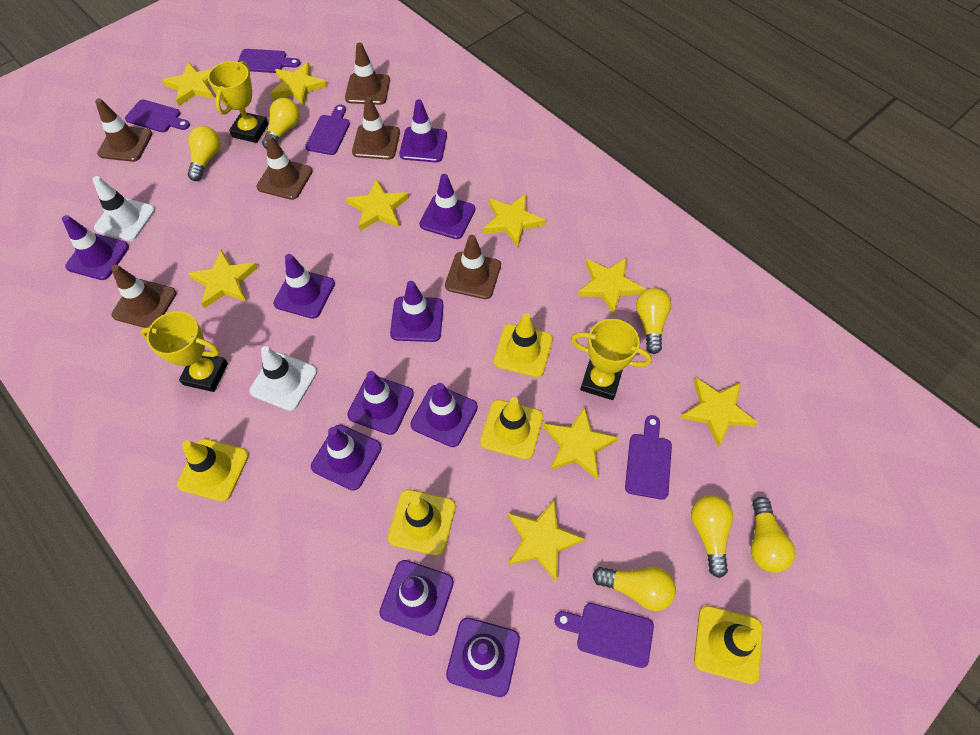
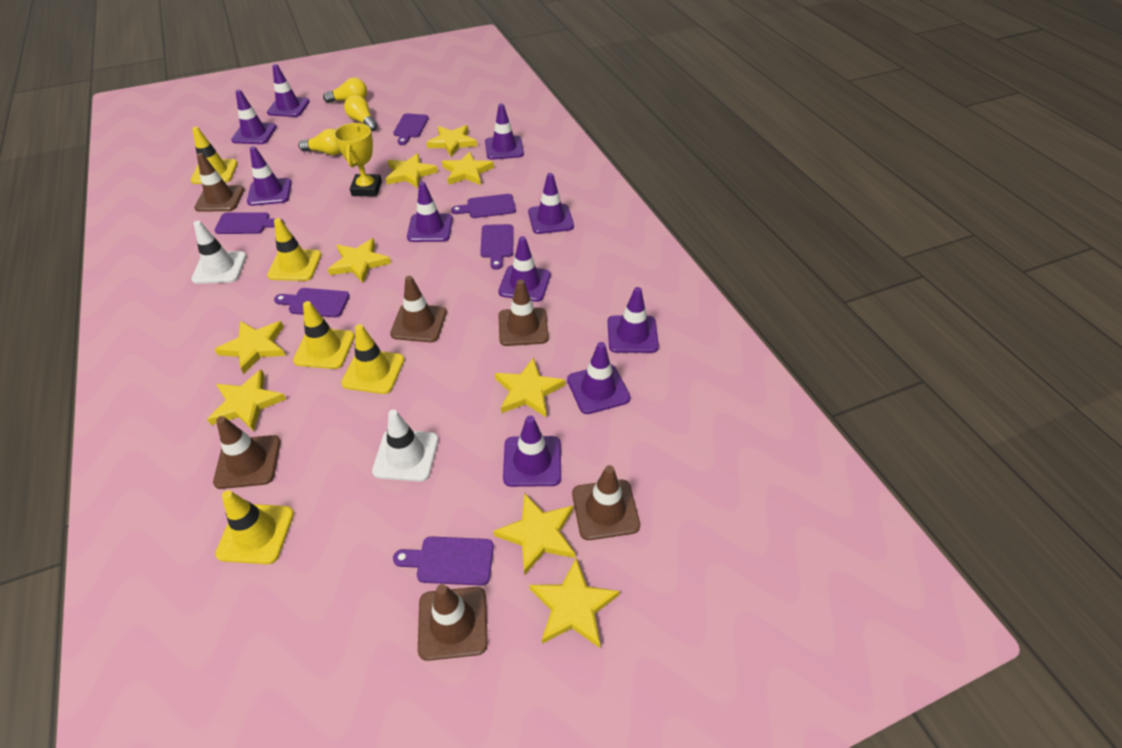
purple cutting board: [125,100,190,132] [238,49,301,73] [305,105,350,155] [555,603,654,668] [625,415,672,500] = 5 -> [214,212,284,234] [274,288,350,317] [393,113,429,145] [393,536,494,586] [451,194,516,218] [480,224,514,270] = 6
yellow light bulb: [187,126,221,181] [262,98,300,149] [592,567,676,611] [636,288,671,354] [691,495,733,578] [751,497,795,573] = 6 -> [299,129,341,155] [323,77,367,103] [344,95,378,131] = 3
yellow trophy: [141,311,228,392] [208,61,269,143] [571,319,652,400] = 3 -> [334,123,382,196] = 1

